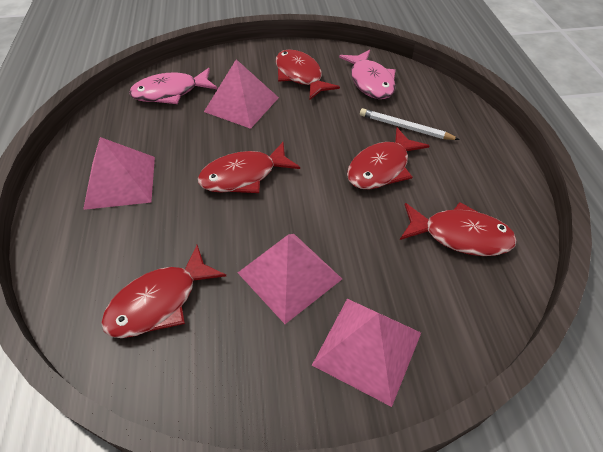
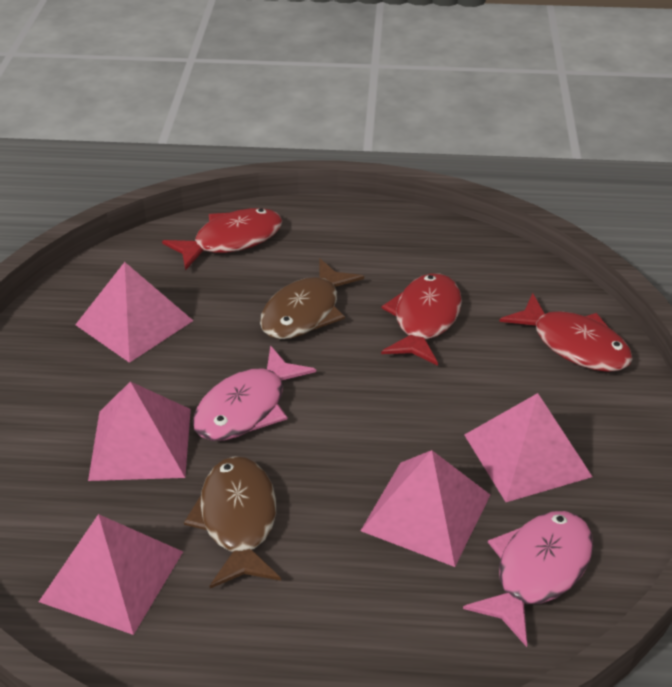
brown fish: none = 0 -> [184,456,281,588] [260,258,364,339] = 2
pink pyramid: [83,137,155,210] [204,59,279,129] [238,234,342,324] [312,299,421,407] = 4 -> [39,514,183,635] [75,262,193,363] [88,381,191,481] [361,450,490,567] [464,393,592,502] = 5
red fish: [101,245,226,338] [198,142,300,193] [276,50,340,100] [347,128,429,189] [400,202,517,256] = 5 -> [162,208,282,271] [381,273,462,366] [499,293,632,372] = 3
white pencil: [360,108,460,140] = 1 -> none = 0

